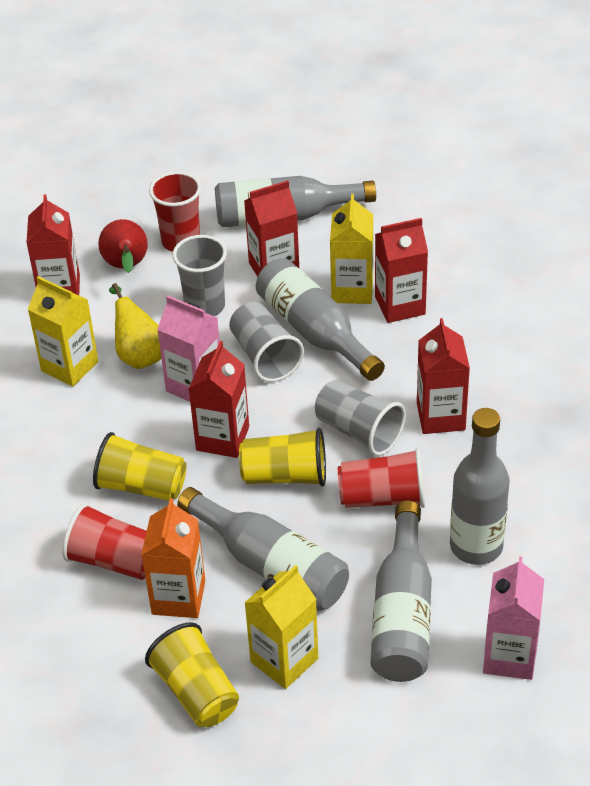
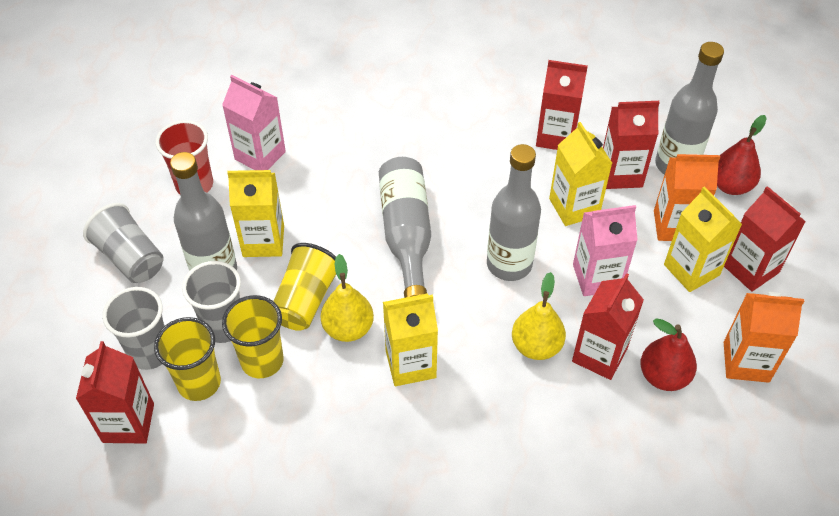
grey bottle: [177,487,349,611] [215,176,376,227] [256,258,385,381] [370,500,432,682] [450,408,510,565] = 5 -> [170,152,237,270] [379,157,431,298] [487,144,541,281] [655,42,724,175] = 4
orange carton: [141,498,205,618] = 1 -> [654,154,720,241] [724,292,804,383] = 2
red cup: [62,503,147,580] [149,172,201,252] [338,448,425,508] = 3 -> [155,120,213,194] = 1
red pear: [98,219,148,273] = 1 -> [640,318,697,391] [717,115,767,195] = 2
yellow carton: [27,276,99,387] [244,565,318,689] [330,194,373,304] = 3 -> [227,170,284,257] [383,294,438,386] [549,122,612,226] [664,186,742,292] = 4
yellow pear: [109,283,162,369] = 1 -> [320,254,374,342] [512,272,566,360] = 2

